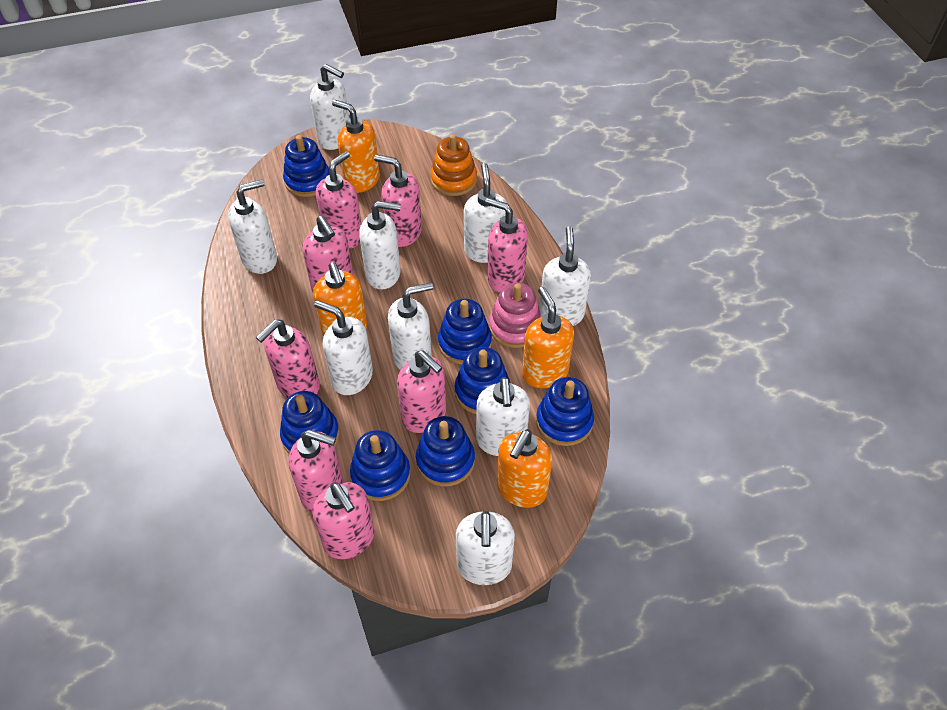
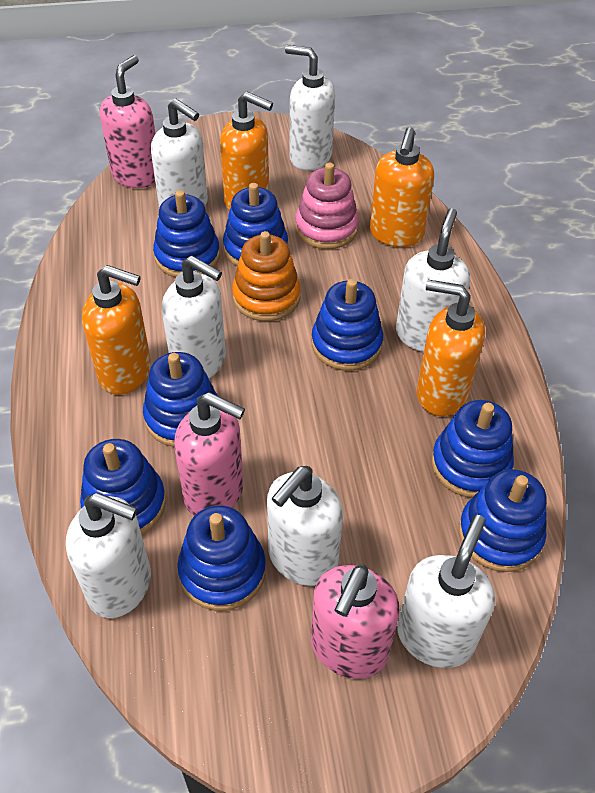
blue stacking toy: [280,391,340,454] [283,135,330,197] [350,430,410,501] [416,416,475,487] [438,299,492,364] [455,347,510,414] [536,377,594,446] = 7 -> [80,439,166,535] [143,352,218,447] [153,190,220,278] [177,505,266,611] [223,183,288,267] [312,279,383,371] [431,400,514,498] [459,469,547,572] = 8
pink soap dispenser: [256,319,320,398] [289,430,343,513] [302,216,353,292] [313,482,375,559] [316,151,362,249] [374,154,422,247] [397,350,446,433] [485,198,528,292] = 8 -> [100,55,156,188] [174,392,245,516] [311,564,400,678] = 3
white soap dispenser: [228,179,277,274] [310,64,349,150] [314,300,373,395] [359,201,401,290] [388,282,433,370] [456,511,515,585] [464,163,507,263] [476,377,530,456] [539,226,591,326] = 9 -> [66,493,151,618] [151,99,208,208] [162,256,226,378] [267,466,343,586] [285,45,335,171] [396,208,470,352] [397,515,495,668] = 7

